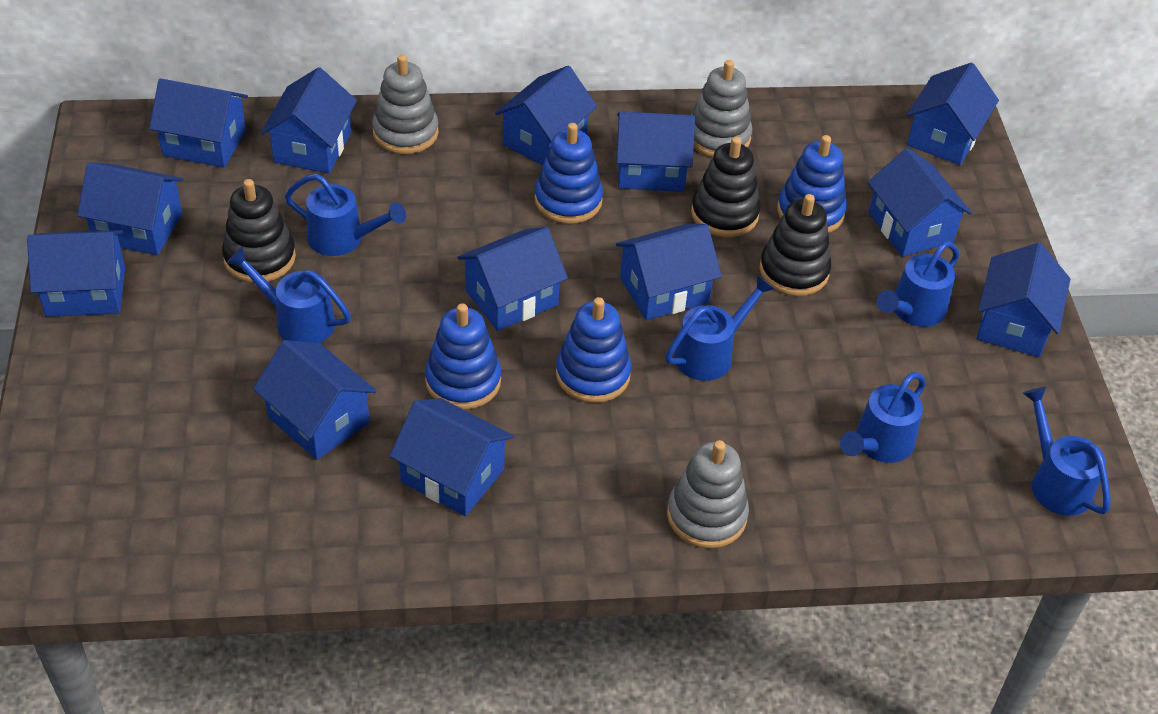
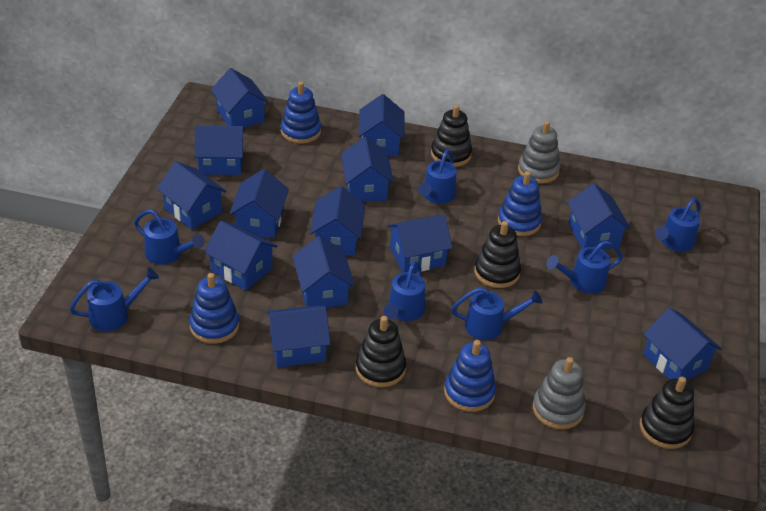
black stacking toy: [222,179,296,283] [691,137,761,237] [759,194,831,296] = 3 -> [356,316,406,387] [431,105,472,167] [474,221,521,288] [640,377,694,449] = 4
blue watering can: [227,247,351,343] [285,174,406,256] [665,275,775,381] [840,372,926,463] [877,241,959,327] [1023,387,1110,516] = 6 -> [69,268,159,331] [134,209,205,265] [383,261,425,321] [418,150,457,204] [451,287,542,340] [547,240,623,294] [655,198,701,252] = 7
grey stacking toy: [372,55,439,154] [667,440,749,548] [691,60,752,157] = 3 -> [518,121,560,184] [533,357,586,429] = 2

